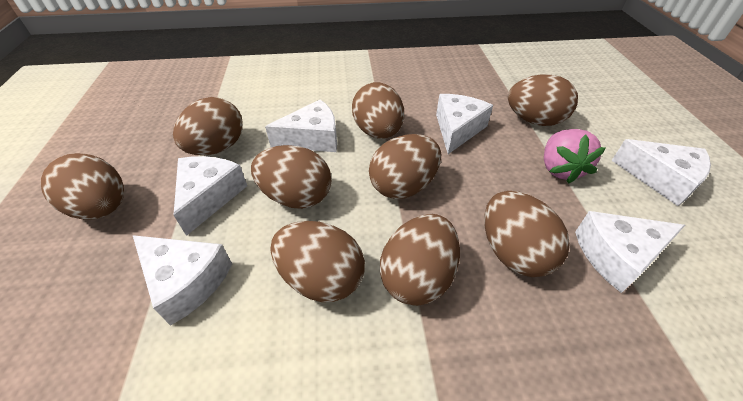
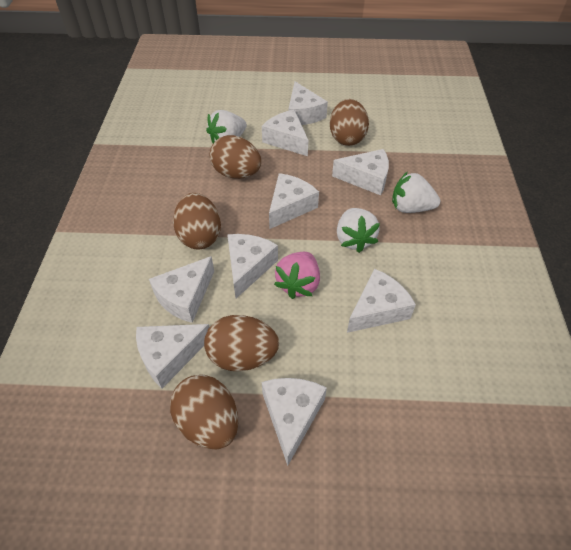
brown egg: [41,153,124,220] [173,97,243,155] [251,145,331,209] [270,221,365,302] [352,82,404,139] [369,134,441,199] [380,214,460,306] [484,191,570,277] [508,74,578,126] = 9 -> [170,375,238,449] [173,193,221,250] [204,315,279,371] [210,135,261,179] [330,99,369,146] = 5
white cheese: [133,235,232,326] [174,156,247,236] [265,99,337,152] [436,94,493,154] [575,211,685,293] [611,139,711,206] = 6 -> [136,324,209,388] [149,256,214,323] [227,234,278,298] [262,110,308,156] [262,378,327,466] [269,173,319,229] [288,82,328,125] [332,149,389,196] [347,269,416,333] = 9
white strawberry: none = 0 -> [206,110,247,143] [337,208,380,253] [392,171,440,213] = 3

